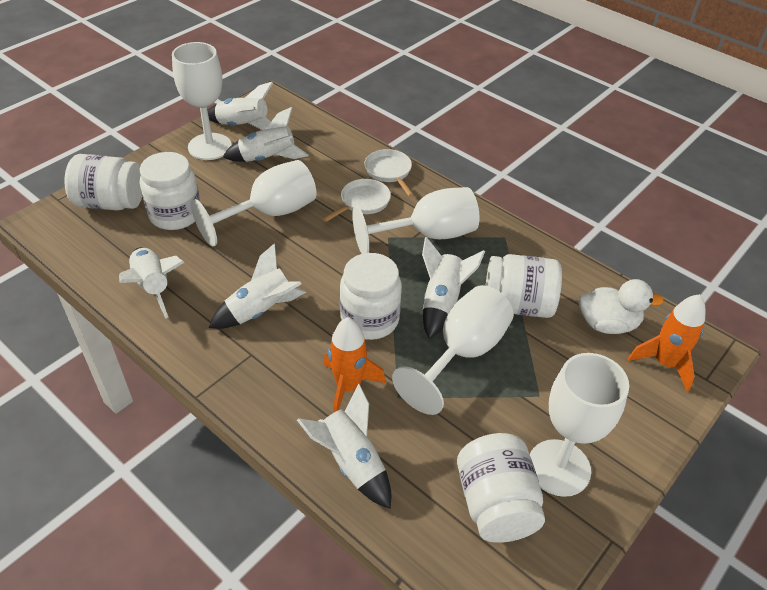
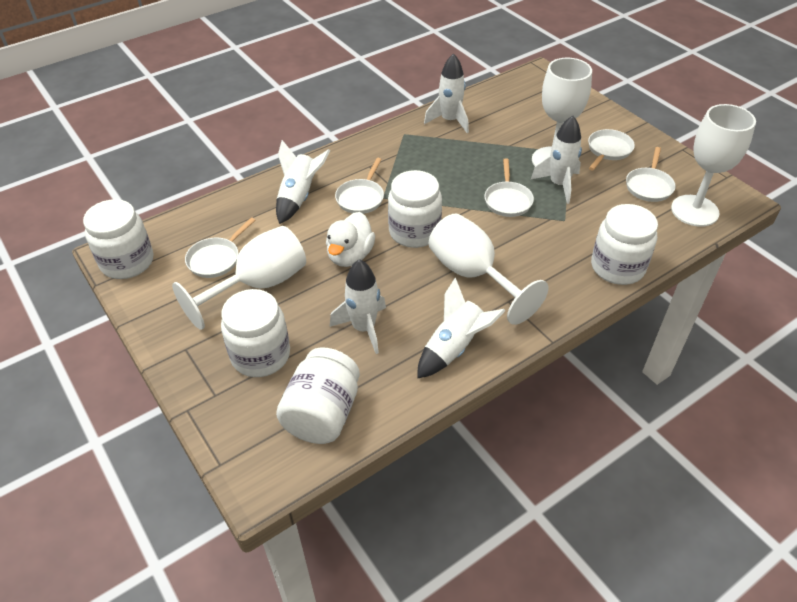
orange rocket: [324,317,386,413] [628,294,705,392] = 2 -> none = 0
white goblet: [172,42,232,160] [191,160,317,246] [352,187,479,254] [392,285,514,415] [530,353,629,497] = 5 -> [172,226,306,330] [429,214,549,325] [532,58,592,166] [671,104,756,227] = 4
white pan: [322,179,391,222] [364,149,414,197] = 2 -> [185,218,255,278] [335,158,384,214] [484,158,534,217] [588,129,635,170] [626,147,676,202] = 5
white rocket: [119,247,185,319] [207,82,273,130] [209,243,307,329] [223,107,309,162] [297,384,391,509] [422,237,485,339] = 6 -> [276,140,330,224] [330,259,386,354] [417,278,506,379] [424,53,469,133] [531,116,582,204] = 5

